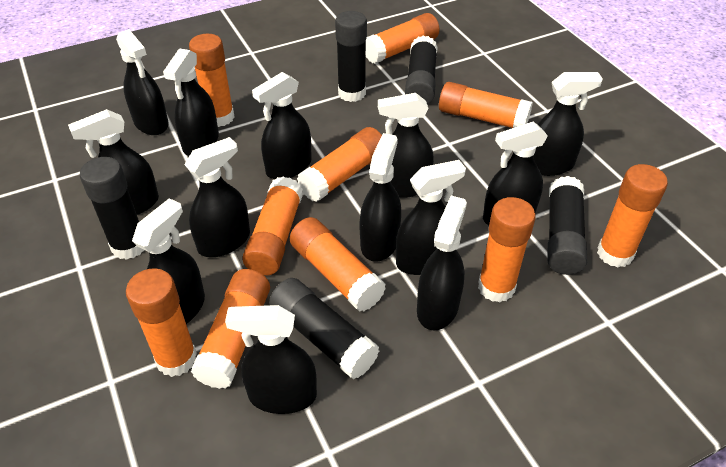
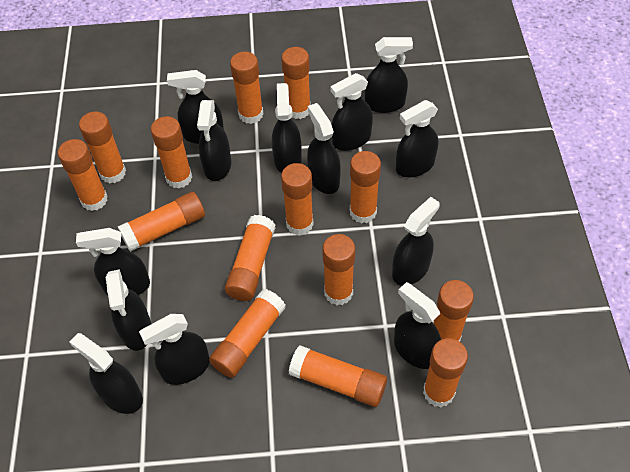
black glue stick: [80,157,145,260] [269,278,379,379] [335,11,367,102] [405,35,438,104] [547,176,587,275] = 5 -> none = 0
orange glue stick: [126,268,197,377] [189,34,234,127] [191,269,270,389] [242,176,303,276] [290,217,386,312] [297,127,382,202] [366,13,440,64] [439,82,533,128] [478,197,536,303] [597,164,668,267] = 10 -> [58,139,108,211] [79,112,126,184] [118,192,205,252] [151,116,192,188] [209,289,286,378] [225,215,276,301] [230,52,264,124] [281,47,311,119] [281,163,314,236] [289,345,387,407] [322,234,355,305] [350,151,381,224] [423,338,468,407] [433,280,474,342] = 14

